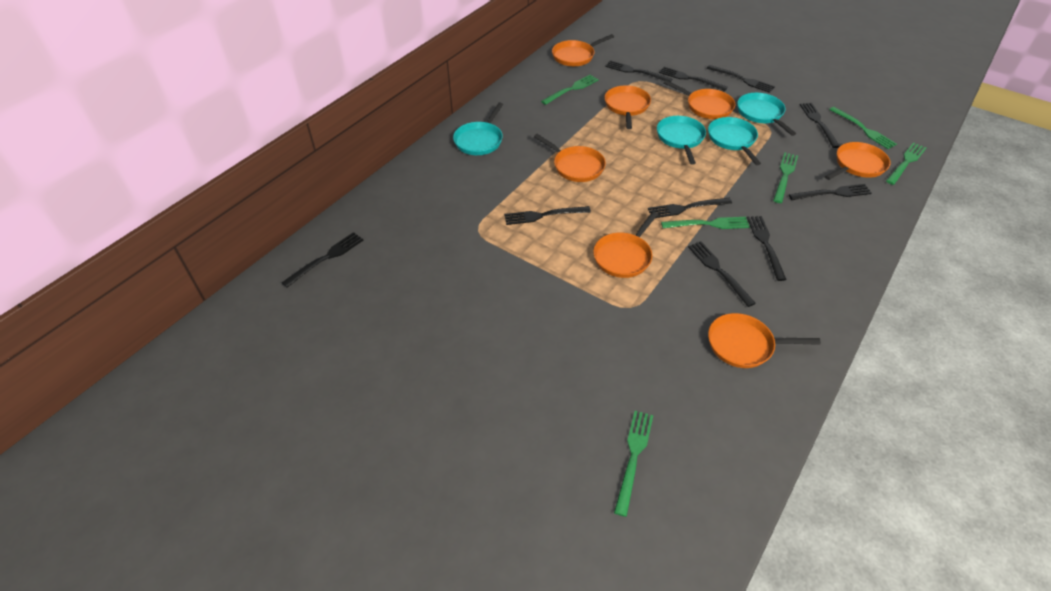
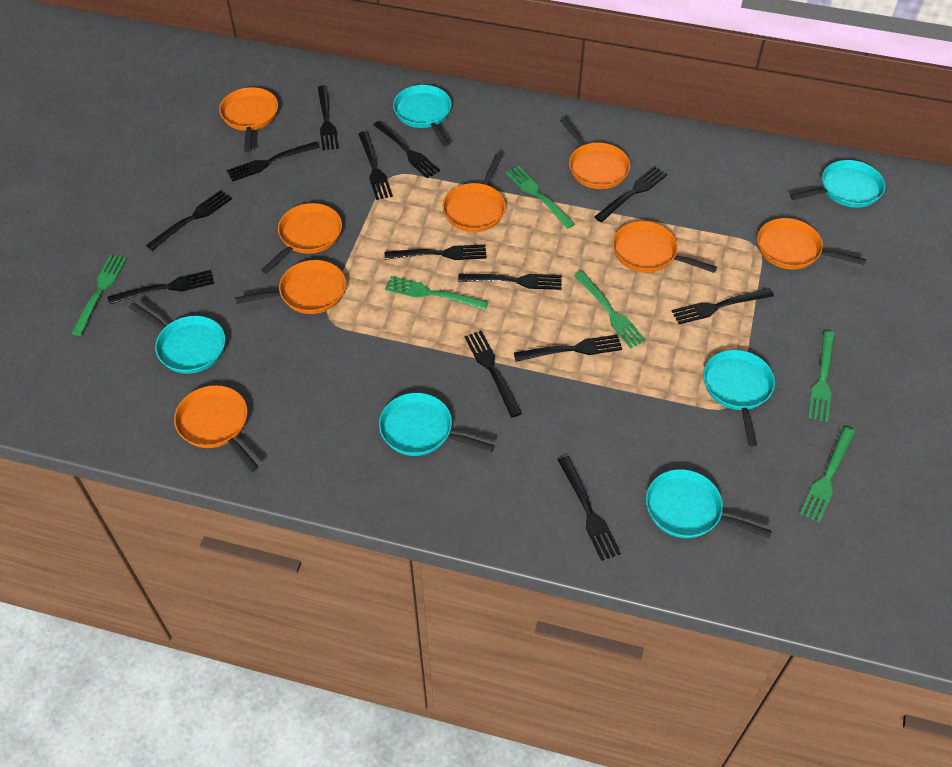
black fork: [282,232,363,288] [504,206,591,225] [605,60,672,82] [648,198,732,218] [659,67,728,91] [688,241,756,307] [707,65,775,93] [747,216,787,281] [789,184,872,200] [799,103,840,148] = 10 -> [107,270,214,304] [146,190,232,251] [227,141,320,181] [317,85,339,150] [358,131,393,200] [374,120,440,178] [385,244,487,260] [458,274,562,290] [464,331,522,417] [514,335,622,362] [558,456,621,561] [594,166,667,222] [672,288,774,324] = 13
orange pan: [534,134,606,182] [552,34,614,66] [593,211,658,278] [604,86,651,129] [663,80,735,119] [708,313,821,368] [825,142,891,180] = 7 -> [174,385,259,472] [219,87,278,153] [235,260,346,314] [261,203,342,274] [442,154,506,232] [560,118,630,189] [613,221,717,273] [757,218,866,269] = 8
turquoise pan: [453,103,503,155] [657,116,706,165] [708,117,761,165] [737,93,796,136] = 4 -> [129,302,225,374] [379,393,495,456] [393,85,452,147] [646,469,772,538] [703,350,775,447] [790,160,885,208] = 6

